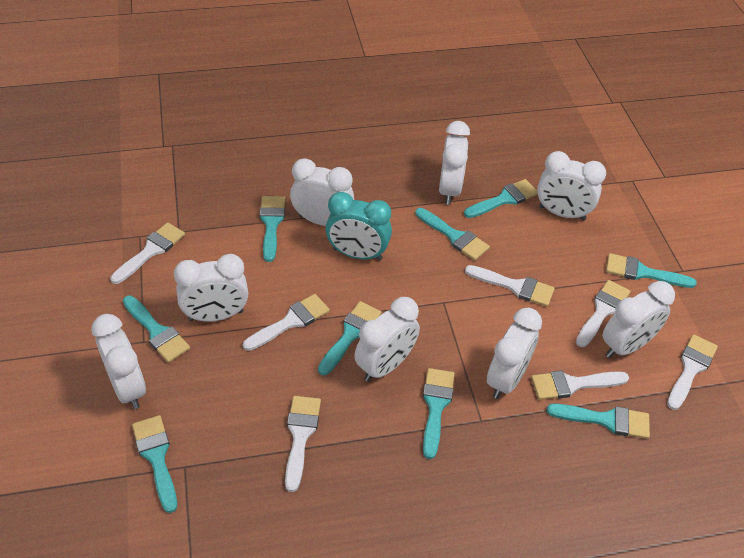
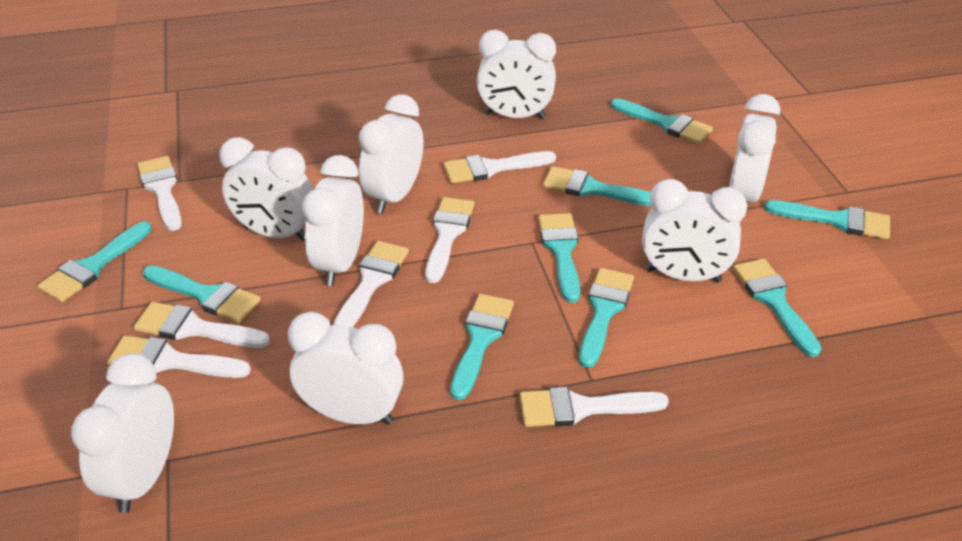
turquoise clock: [326,192,392,261] = 1 -> none = 0

